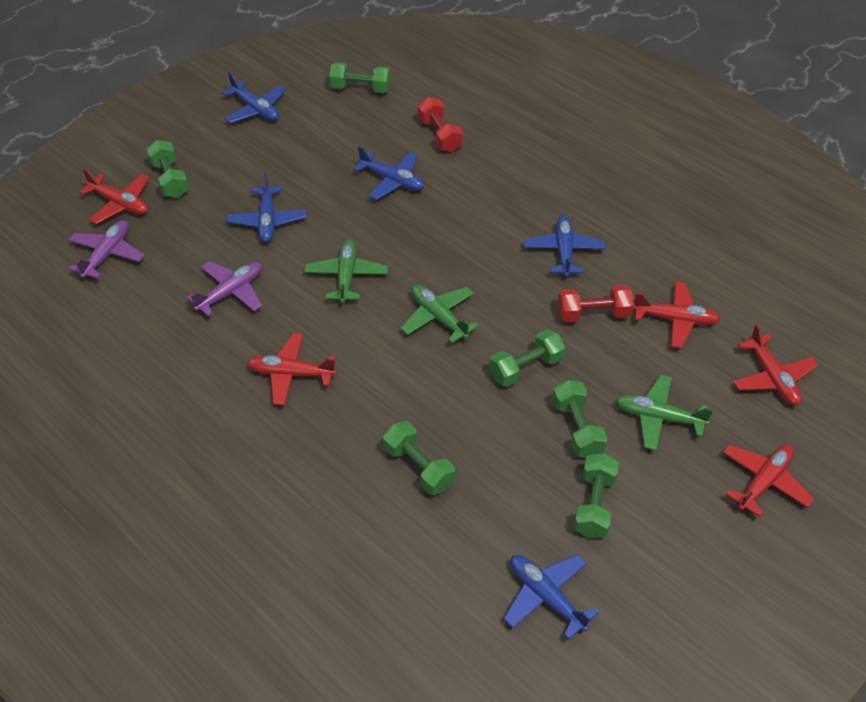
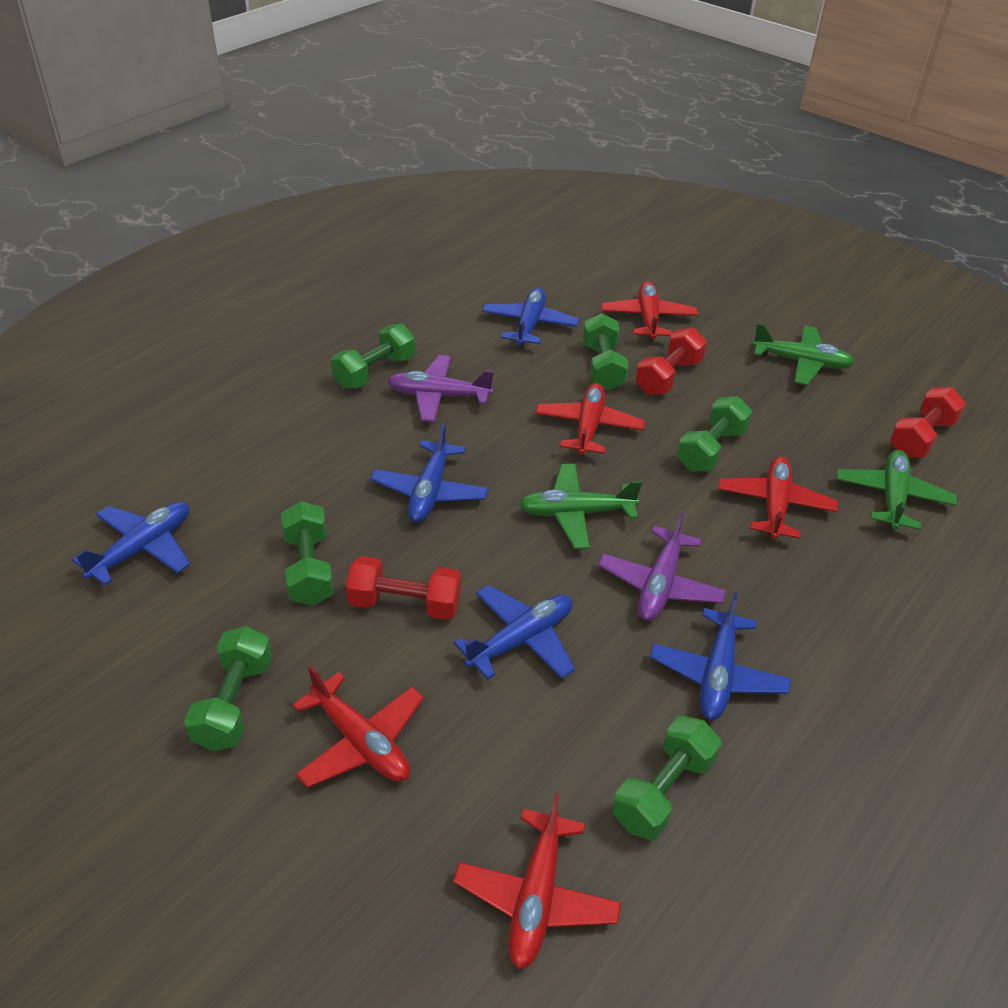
red dumbbell: [418,97,463,152] [558,285,634,322] = 2 -> [346,556,461,620] [635,328,707,395] [890,387,966,458] = 3

